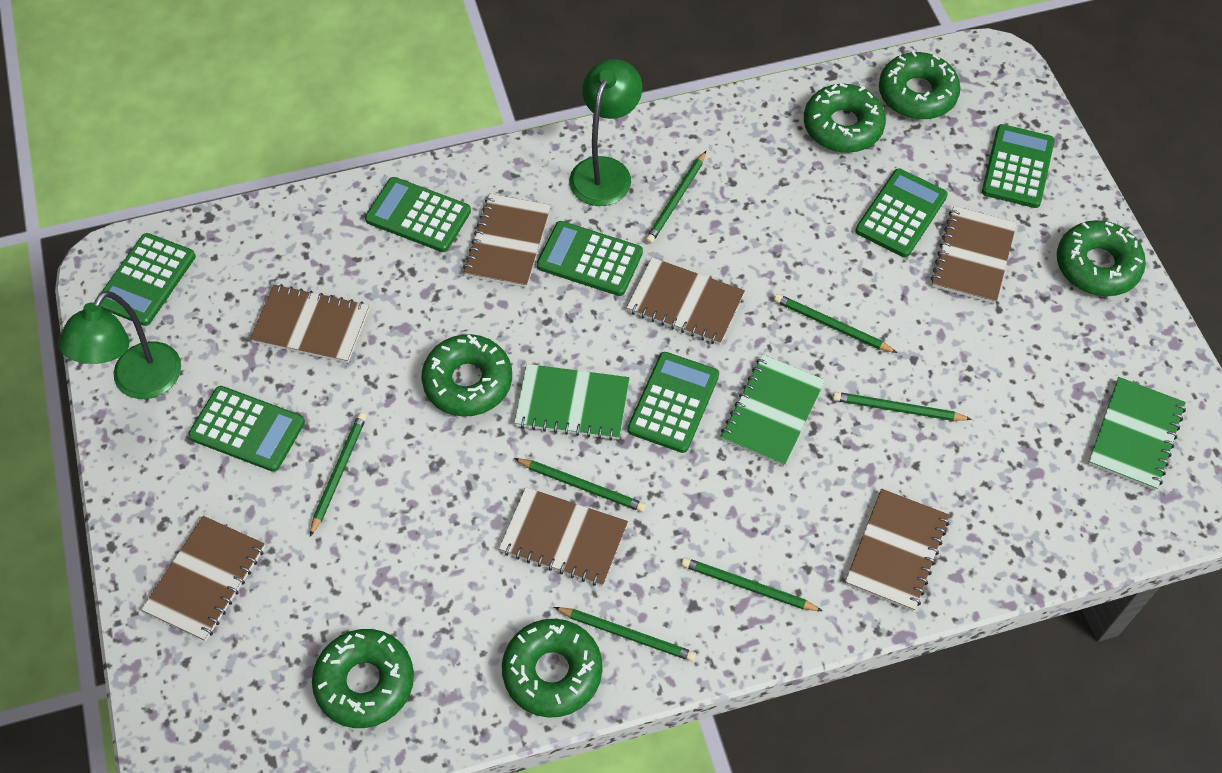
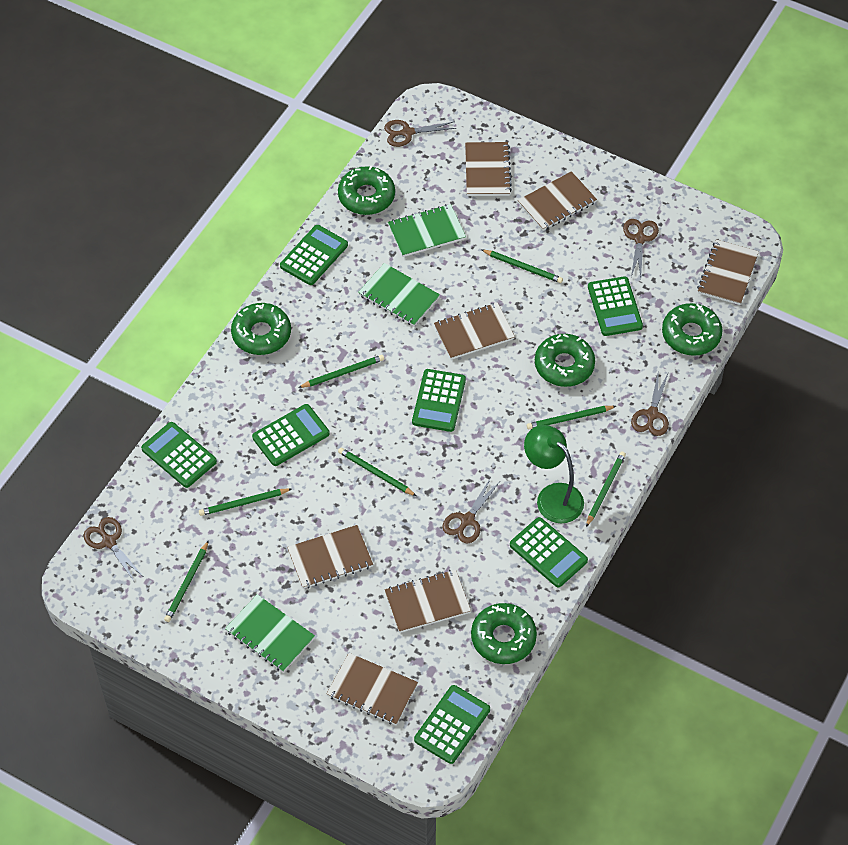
brown scissors: none = 0 -> [83,517,144,581] [384,120,457,147] [442,478,499,544] [623,219,659,277] [631,374,669,436] = 5
green donut: [312,629,414,728] [422,334,512,416] [502,619,602,718] [804,83,886,153] [879,50,960,119] [1057,220,1146,296] = 6 -> [231,303,291,355] [338,166,395,215] [471,603,537,664] [535,334,595,387] [662,303,722,356] = 5
green lamp: [58,291,181,399] [569,59,642,206] = 2 -> [524,425,584,523] = 1

